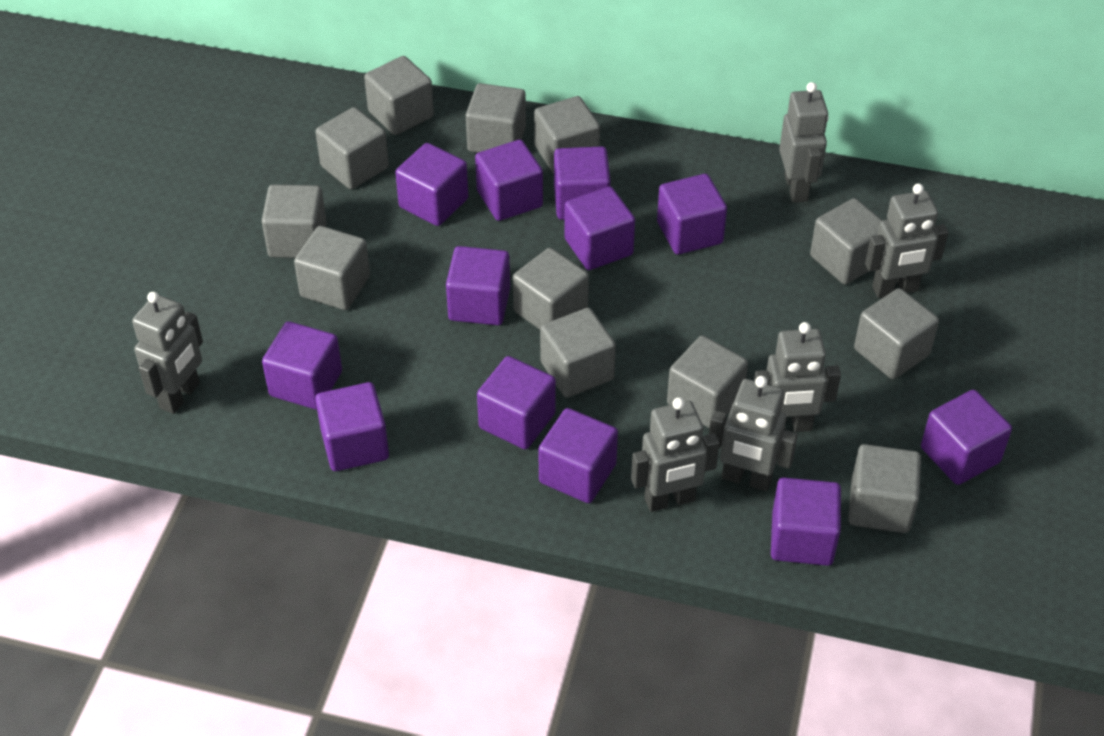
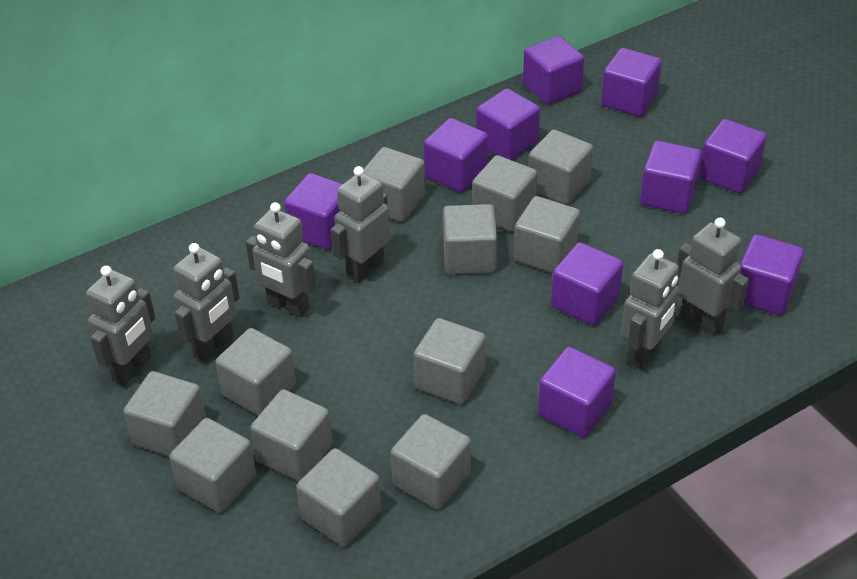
purple cube: [262,321,342,410] [315,382,389,471] [395,143,468,226] [446,246,510,325] [475,140,543,221] [477,356,556,449] [538,408,618,503] [554,146,611,220] [564,186,635,270] [657,174,727,255] [771,477,841,566] [921,390,1012,485] = 12 -> [284,173,343,250] [424,118,488,193] [476,88,540,160] [523,36,584,105] [538,347,616,438] [551,242,623,326] [601,48,662,117] [640,141,702,214] [699,119,767,194] [740,234,804,316] = 10

